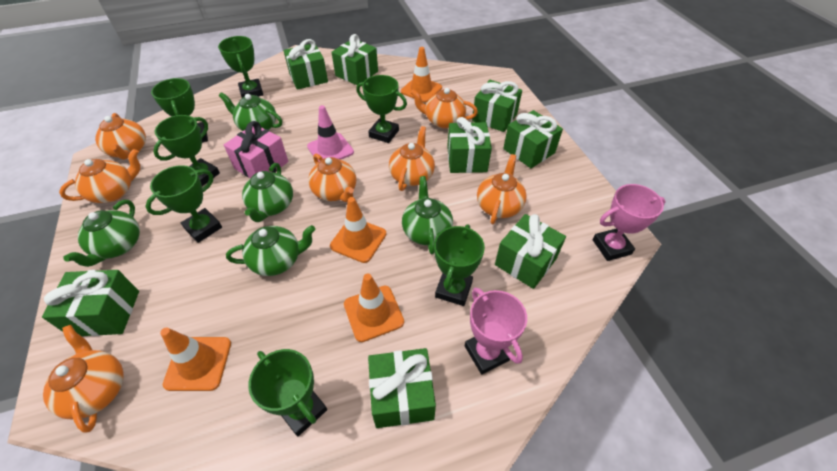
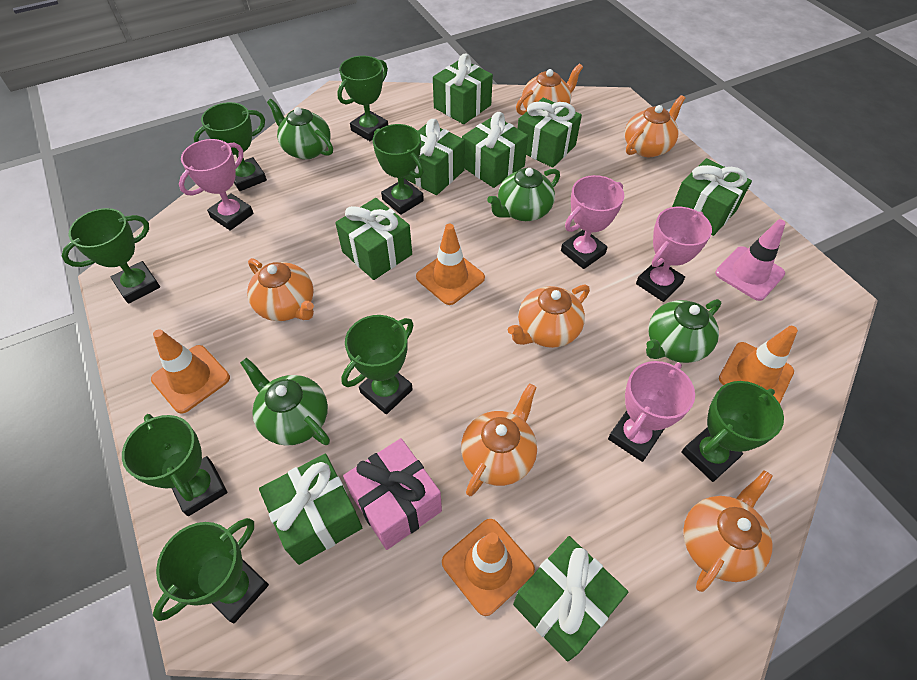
green teapot: [63,200,140,267] [219,92,282,131] [226,225,316,276] [242,163,293,222] [402,176,453,254] = 5 -> [240,358,330,446] [267,99,333,159] [487,168,560,221] [646,299,721,363] = 4
green trophy: [145,165,222,243] [151,78,208,143] [153,115,220,186] [218,36,263,98] [248,349,327,436] [356,75,407,143] [434,224,485,306] = 7 -> [62,208,160,304] [122,414,227,516] [153,518,269,623] [194,102,267,191] [337,56,388,141] [341,315,414,414] [373,124,424,215] [681,381,784,482] = 8
orange teapot: [43,325,124,432] [59,149,141,203] [95,113,146,160] [308,154,356,202] [389,126,435,191] [411,88,478,129] [477,154,527,224] = 7 -> [247,258,314,321] [461,384,537,496] [508,285,590,348] [516,64,583,115] [625,95,685,157] [683,470,773,592] = 6
pink trophy: [465,288,527,374] [592,184,666,261] = 2 -> [179,139,254,231] [561,175,624,269] [608,361,695,462] [636,207,712,302] = 4

